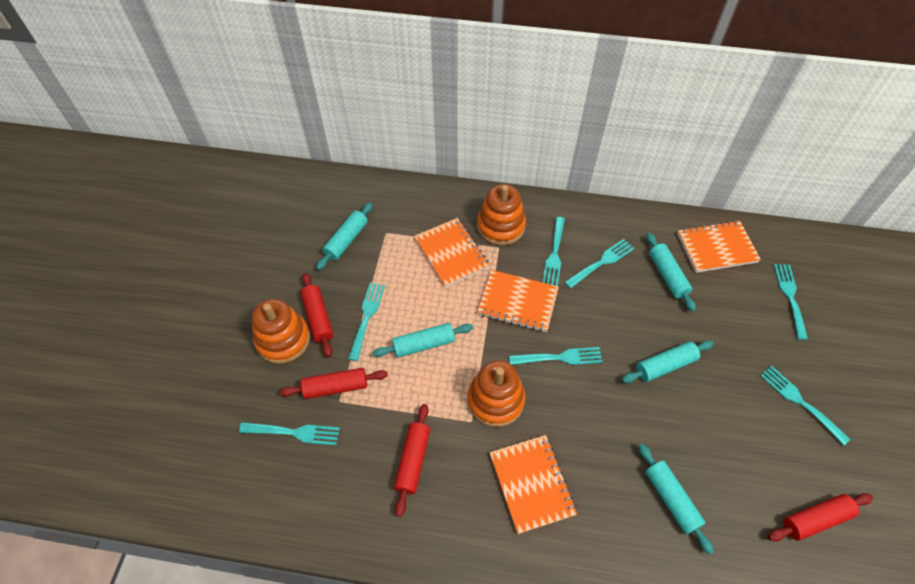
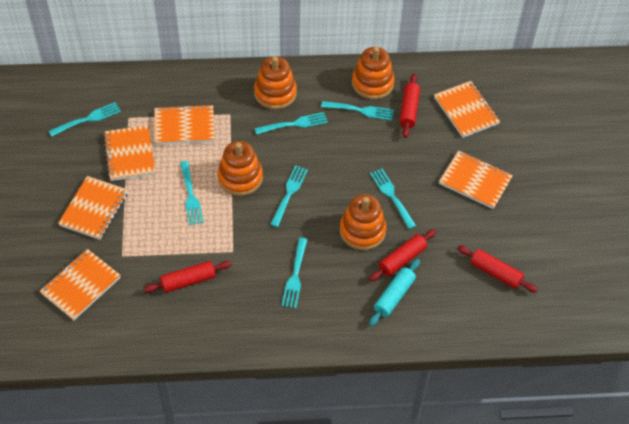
orange notebook: [414,218,490,287] [478,270,559,332] [490,435,577,534] [677,220,761,273] = 4 -> [40,249,121,320] [58,176,128,240] [103,125,155,181] [155,104,215,145] [434,81,500,138] [439,151,513,209] = 6
orange stacking toy: [252,299,310,364] [467,360,526,427] [477,184,526,245] = 3 -> [217,141,263,196] [254,56,297,109] [340,194,387,250] [352,47,395,99] = 4
turquoise rolling pin: [316,202,373,270] [373,323,473,358] [622,340,714,383] [638,444,714,554] [646,233,696,312] = 5 -> [369,259,420,326] = 1

